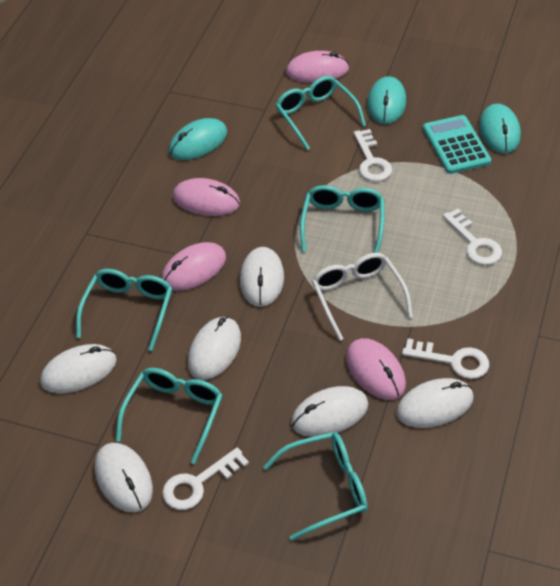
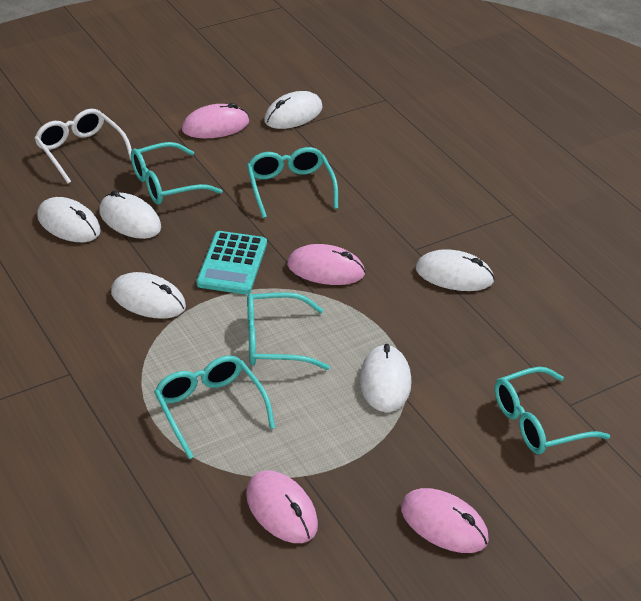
turquoise mouse: [169,118,227,160] [367,76,406,124] [479,103,521,154] = 3 -> none = 0
white key: [162,447,249,510] [354,129,392,182] [402,338,489,379] [443,209,502,265] = 4 -> none = 0

